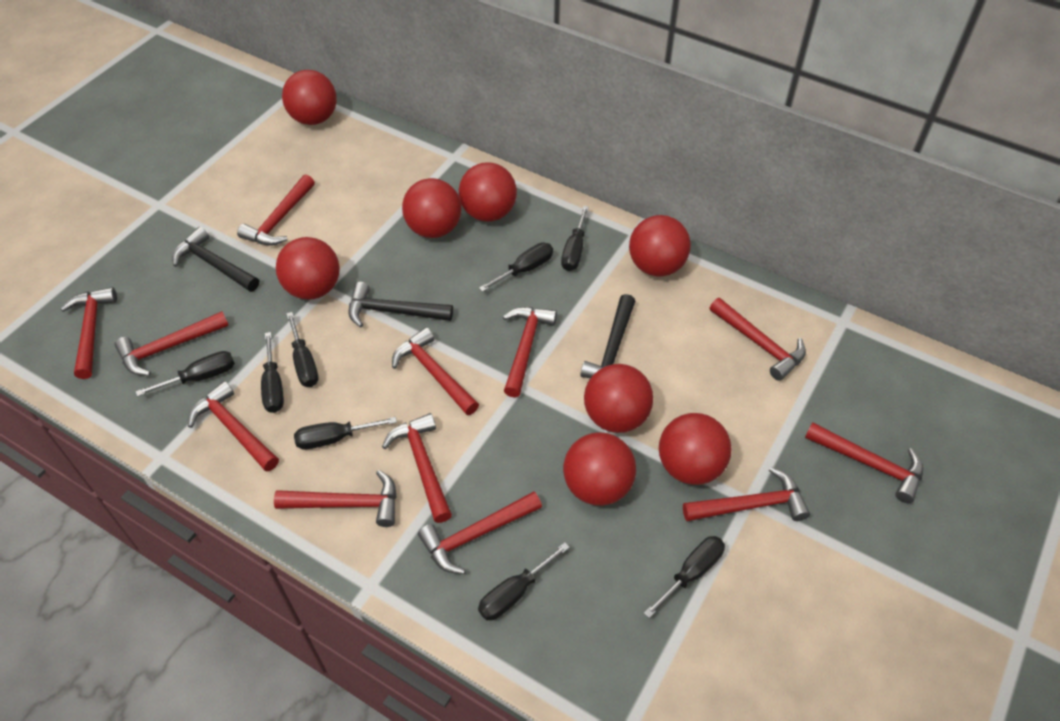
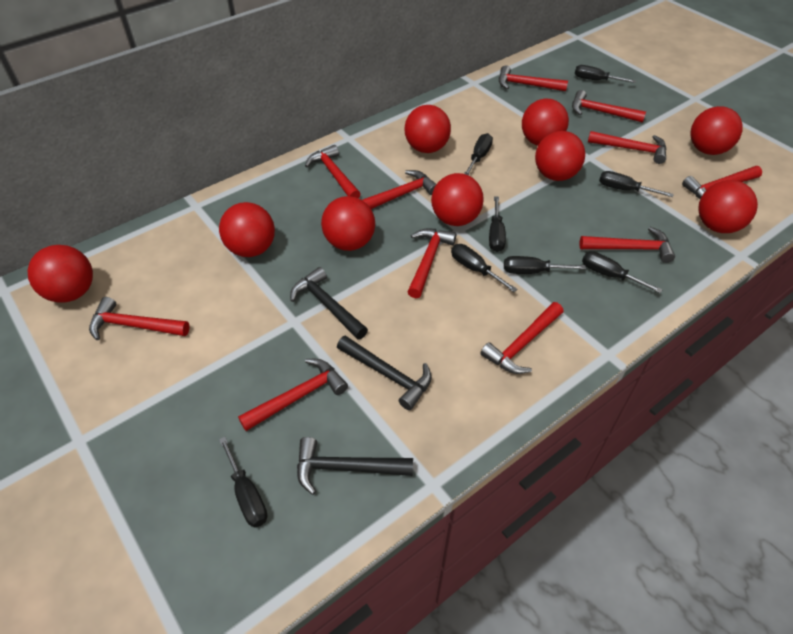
red ball: [276,237,340,299] [282,70,337,125] [402,178,461,238] [459,163,517,222] [563,432,636,506] [584,364,653,433] [629,215,691,277] [659,413,731,485] = 8 -> [28,245,93,303] [219,202,275,257] [321,196,375,251] [404,105,451,153] [431,173,484,226] [522,99,569,146] [535,131,585,181] [691,106,743,155] [698,180,758,233] = 9
red hammer: [60,287,117,379] [114,311,229,376] [188,381,279,471] [237,174,315,246] [274,470,397,527] [382,413,452,523] [392,327,479,415] [418,491,542,574] [503,307,557,397] [683,467,810,521] [710,298,806,381] [805,422,923,503] = 12 -> [89,297,190,341] [238,359,348,431] [305,145,361,199] [363,170,436,209] [407,229,456,298] [480,302,563,374] [499,65,568,91] [572,90,646,123] [580,227,675,263] [588,131,667,164] [682,166,762,199] = 11

